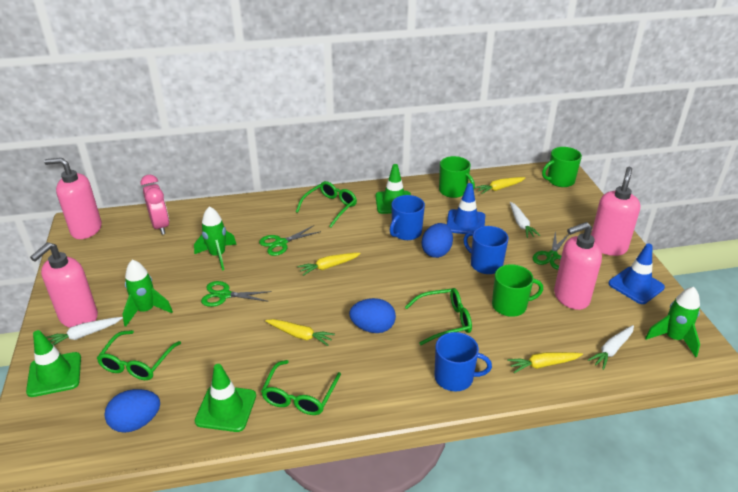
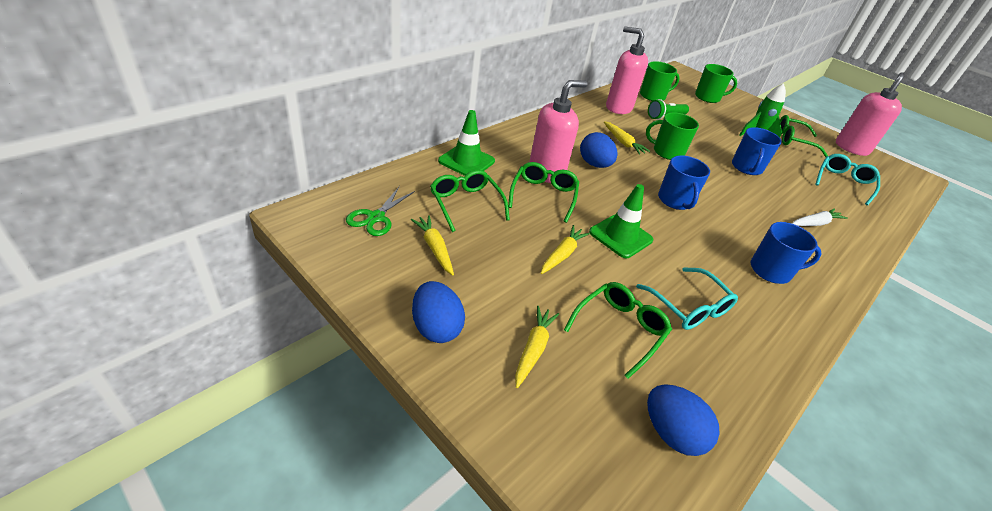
blue traffic cone: [447,183,485,234] [608,244,665,304] = 2 -> none = 0
green flashlight: none = 0 -> [648,99,689,120] = 1
green rocket: [123,259,173,327] [194,206,237,271] [645,287,700,357] = 3 -> [739,83,786,137] = 1
green scissors: [201,281,272,307] [259,225,321,256] [533,231,569,270] = 3 -> [346,186,415,236] = 1
green traffic cone: [26,330,81,397] [195,364,256,432] [375,164,411,214] = 3 -> [438,110,495,176] [589,184,653,258] = 2
pink clock: [141,175,169,235] = 1 -> none = 0
pink soap dispenser: [30,242,98,328] [44,158,102,239] [554,222,602,310] [591,167,640,256] = 4 -> [529,80,588,183] [606,26,648,114] [836,73,905,156] = 3
turquoise glasses: none = 0 -> [636,267,738,330] [815,154,880,205] = 2
white carrot: [46,317,123,345] [510,202,540,238] [588,325,634,370] = 3 -> [792,208,848,226] = 1

